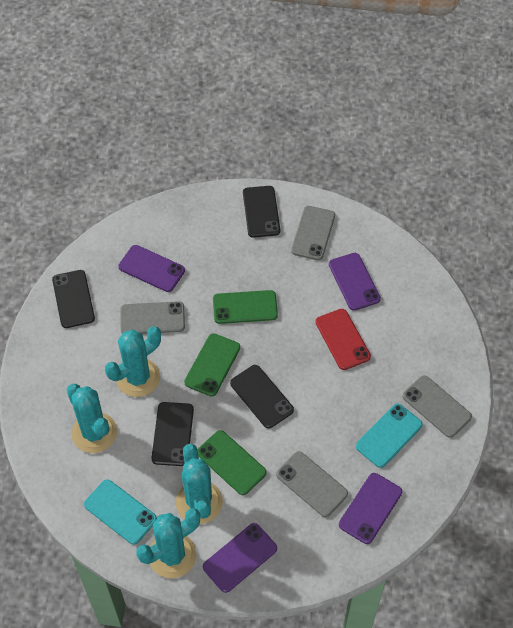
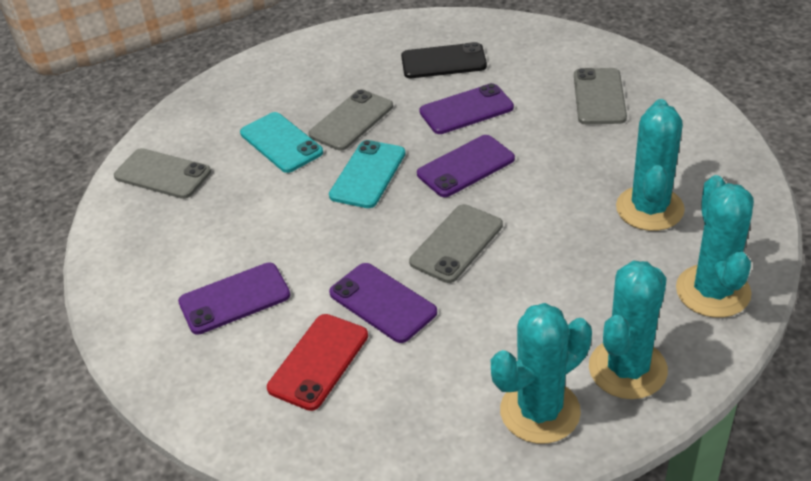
black phone: [52,270,95,328] [151,402,194,466] [230,365,294,429] [243,186,280,238] = 4 -> [401,42,487,78] = 1
green phone: [184,333,240,397] [198,430,267,495] [213,290,278,324] = 3 -> none = 0

